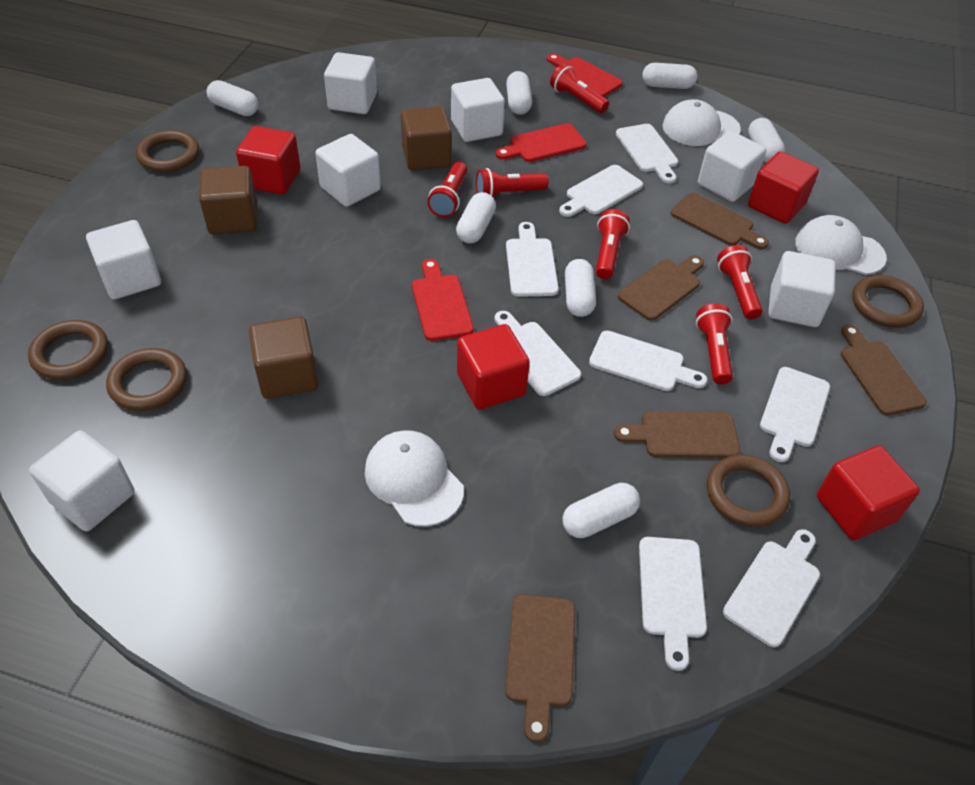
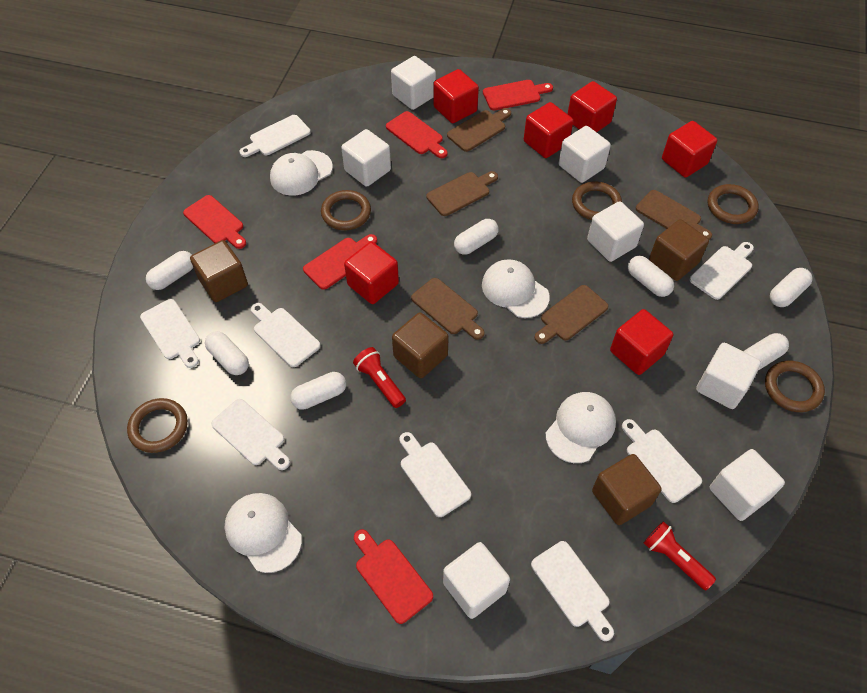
brown cube: [199,166,257,234] [249,316,318,399] [401,106,452,171] = 3 -> [190,240,248,302] [392,312,449,378] [592,454,662,525] [649,219,709,281] = 4
red cube: [236,126,300,195] [457,324,530,409] [748,151,819,224] [817,446,920,540] = 4 -> [344,242,399,304] [433,69,479,123] [524,102,573,158] [568,81,617,132] [610,309,673,375] [662,121,717,177] = 6
red cutting board: [412,259,474,341] [495,123,587,162] [547,53,623,97] = 3 -> [183,195,246,249] [303,234,377,290] [354,529,433,624] [386,111,448,158] [483,80,553,110] = 5
red flashlight: [427,162,468,217] [476,168,548,197] [550,64,609,113] [596,209,630,279] [696,303,733,384] [717,245,763,319] = 6 -> [353,347,406,408] [644,521,716,590] = 2
white cap: [365,430,464,527] [662,99,741,146] [795,215,887,275] = 3 -> [224,493,302,573] [270,150,333,196] [482,259,550,318] [546,392,616,463] = 4

